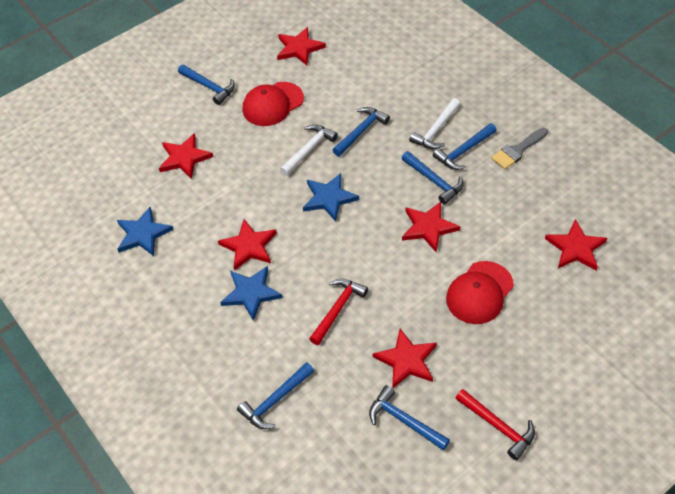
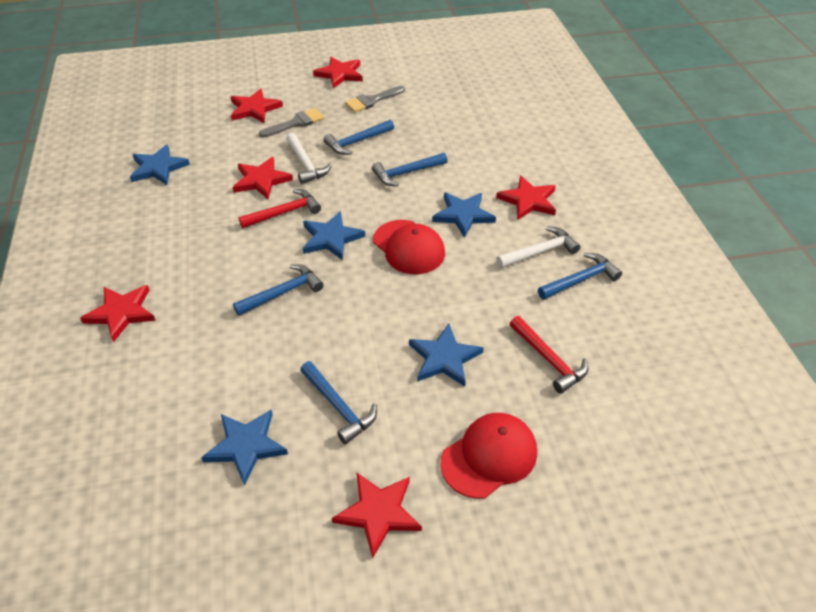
blue hammer: [178,64,235,105] [237,362,314,429] [333,107,390,157] [369,385,450,451] [402,151,464,205] [433,123,497,170] = 6 -> [233,264,324,316] [300,361,377,444] [324,119,394,155] [372,153,448,187] [538,253,622,300] = 5
blue star: [117,207,174,256] [220,266,283,321] [303,173,359,222] = 3 -> [130,144,190,185] [201,410,288,486] [303,211,365,260] [409,324,484,387] [432,192,496,238] = 5
grey brush: [491,128,548,169] = 1 -> [259,108,324,138] [345,86,405,113] = 2

